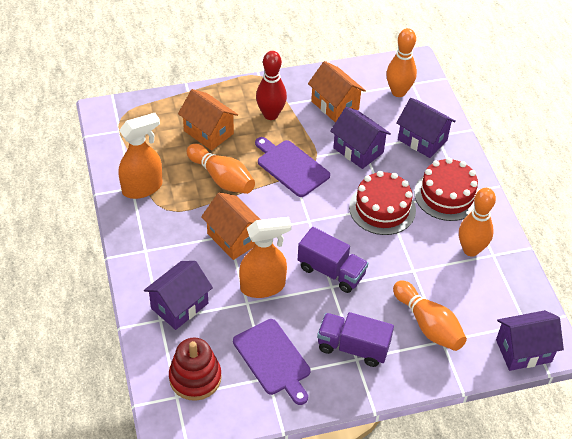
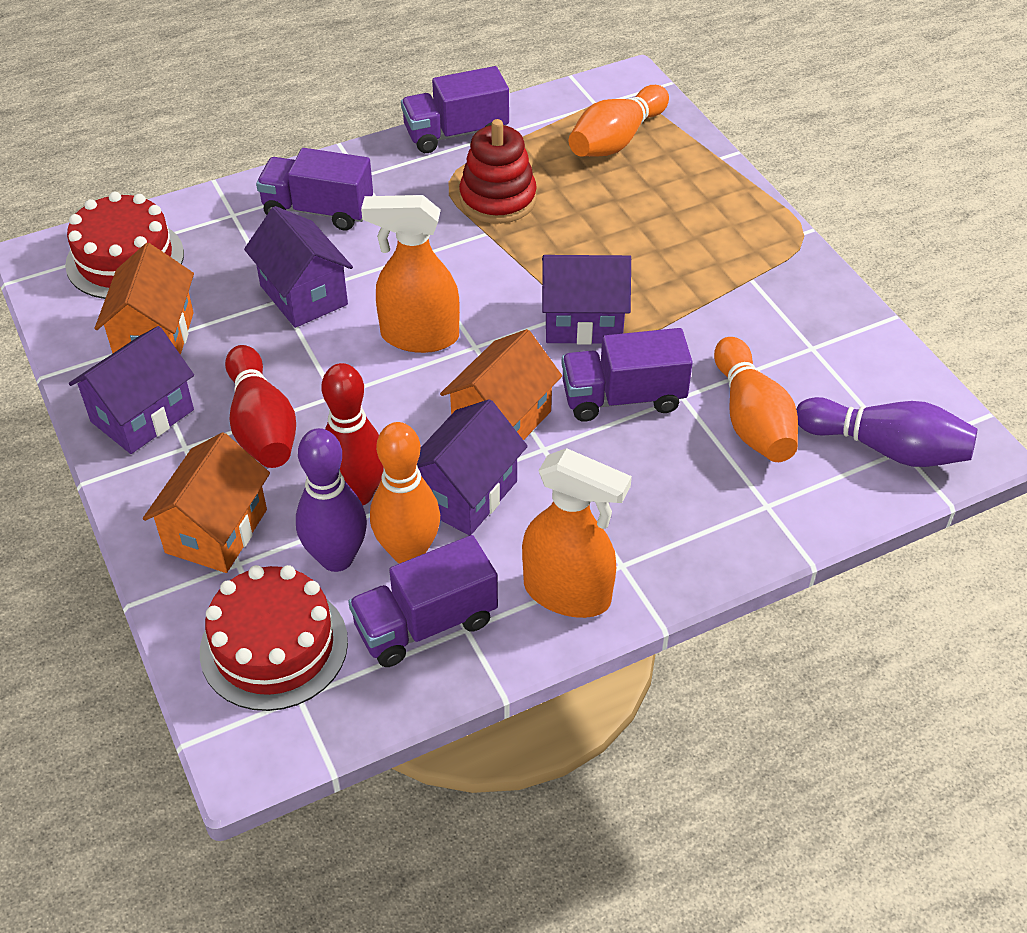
orange bowling pin: [186,144,255,194] [386,28,417,97] [393,280,467,351] [459,188,496,257] = 4 -> [370,422,440,564] [569,85,669,156] [714,337,798,462] = 3
purple bowling pin: none = 0 -> [296,428,367,572] [796,397,978,467] = 2
purple cutting board: [233,319,310,405] [255,137,330,197] = 2 -> none = 0
purple truck: [298,227,368,293] [317,312,394,367] = 2 -> [256,148,373,230] [348,535,498,667] [401,66,509,153] [561,328,693,422] = 4
red bowling pin: [256,51,287,120] = 1 -> [225,345,296,468] [321,363,384,505] = 2

